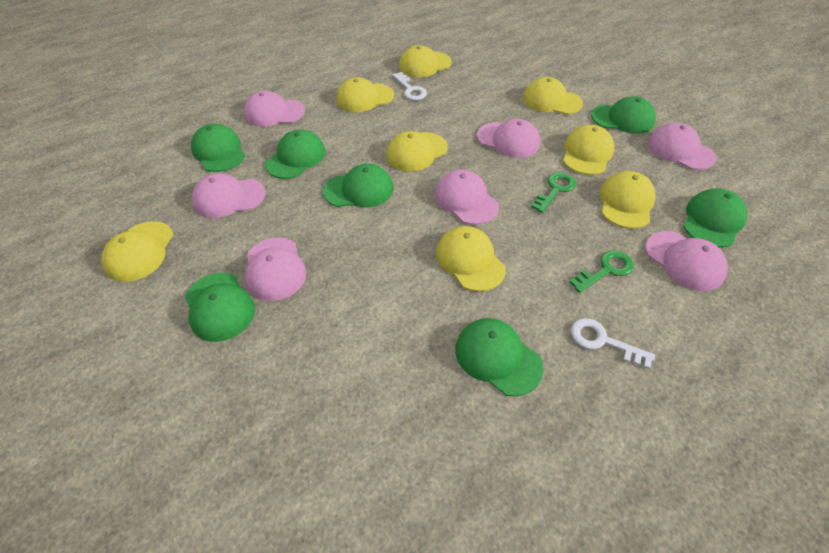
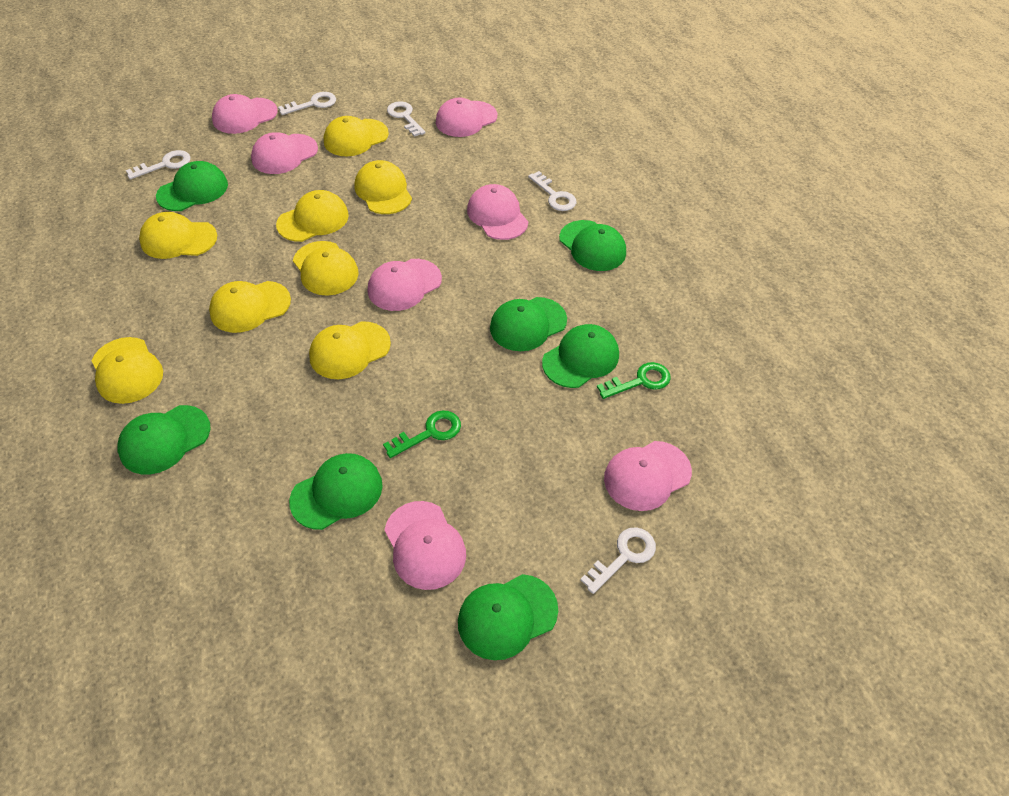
white key: [392,72,427,100] [571,318,655,369] = 2 -> [126,150,191,179] [278,92,336,115] [387,101,426,137] [528,171,576,211] [580,527,656,594] = 5

